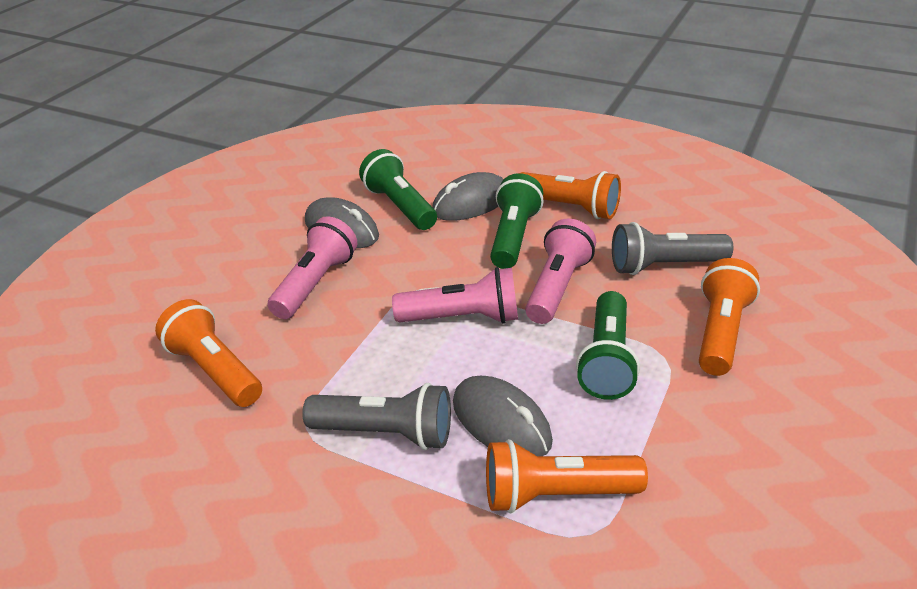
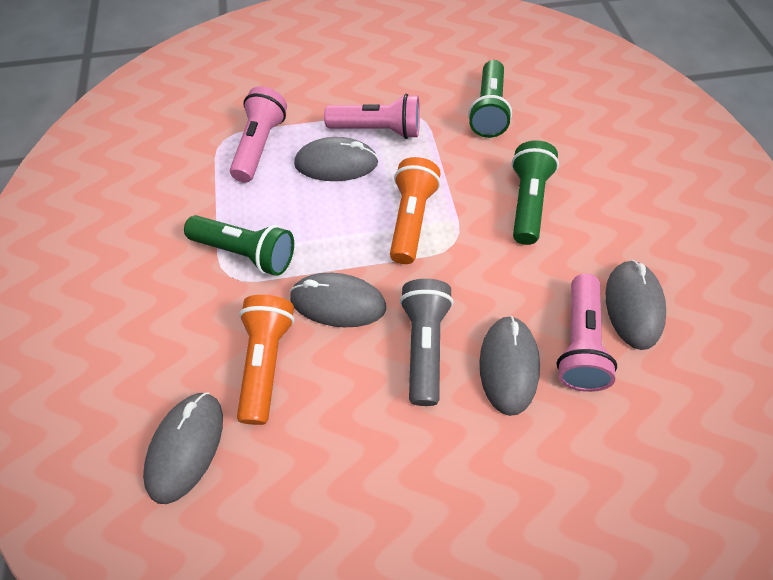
grey flashlight: [302,383,451,450] [612,222,733,275] = 2 -> [400,279,453,406] = 1
grey mouse: [305,197,379,248] [432,172,504,221] [453,376,553,456] = 3 -> [143,392,223,504] [290,273,386,327] [294,137,379,181] [479,316,540,416] [606,260,666,350] = 5
orange flashlight: [155,299,262,407] [486,439,648,513] [521,171,621,219] [699,258,760,376] = 4 -> [237,295,294,425] [390,157,441,264] = 2

